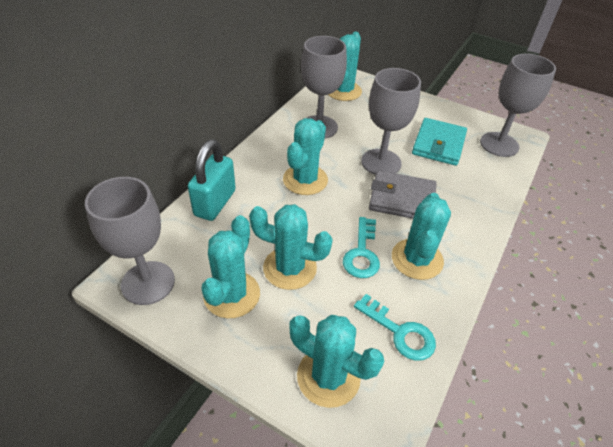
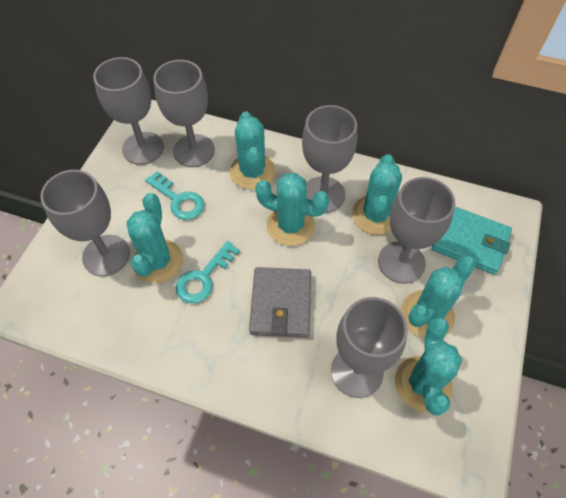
grey goblet: [85,177,175,305] [301,36,347,139] [361,68,421,175] [480,54,556,157] = 4 -> [40,170,130,276] [93,57,164,165] [153,60,215,167] [302,105,357,213] [331,297,408,398] [378,177,455,284] = 6
turquoise padlock: [188,139,236,221] = 1 -> none = 0

